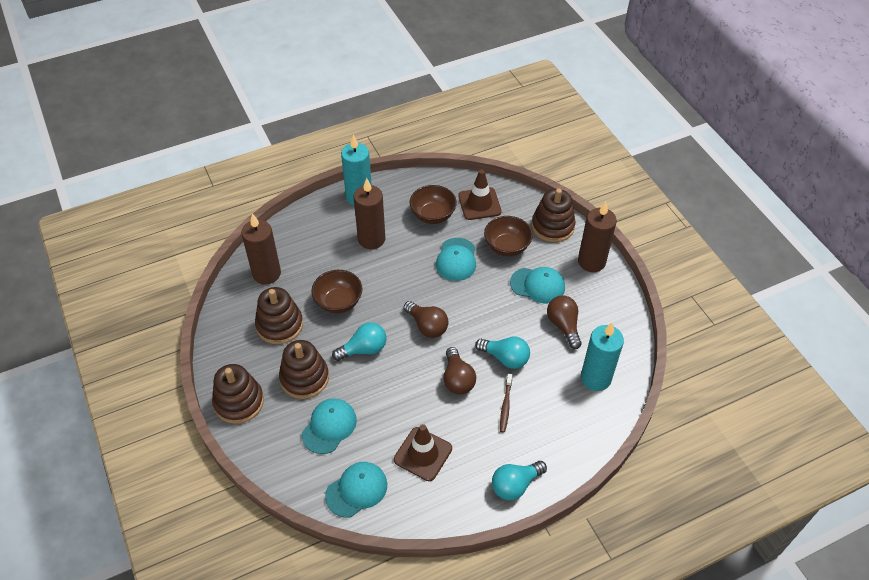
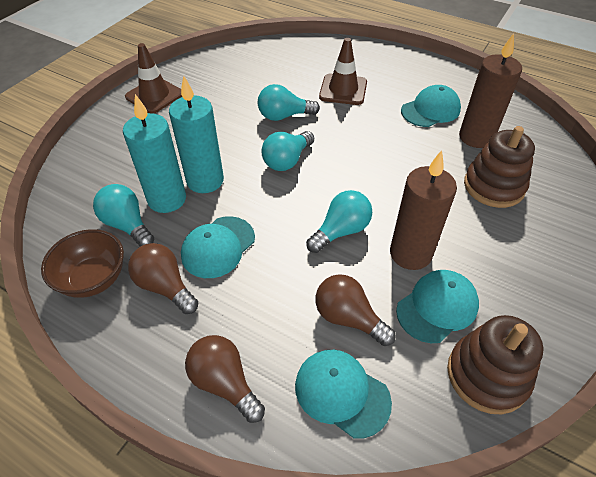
brown bowl: [311,270,362,314] [410,185,457,224] [484,216,533,257] = 3 -> [41,229,124,298] = 1
brown candle: [241,213,281,285] [354,178,385,249] [578,201,617,272] = 3 -> [390,150,457,270] [459,33,522,148] = 2
brown stacking toy: [212,364,264,424] [255,287,303,344] [279,340,329,399] [532,189,576,242] = 4 -> [447,315,544,415] [464,126,535,208] = 2
brown toothbrush: [500,374,512,433] = 1 -> none = 0
turquoise light bulb: [332,322,386,361] [475,337,530,369] [492,461,547,500] = 3 -> [93,184,154,247] [258,84,320,121] [261,131,314,171] [306,190,372,253] = 4

